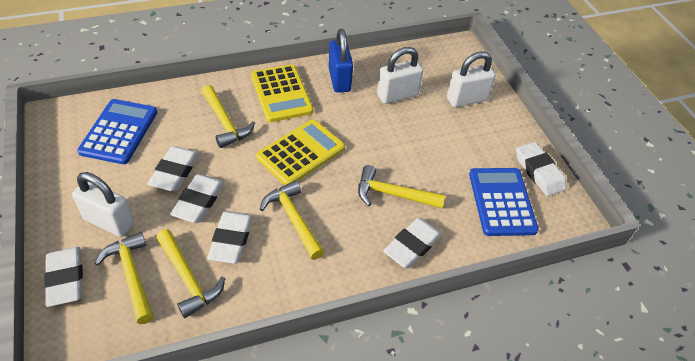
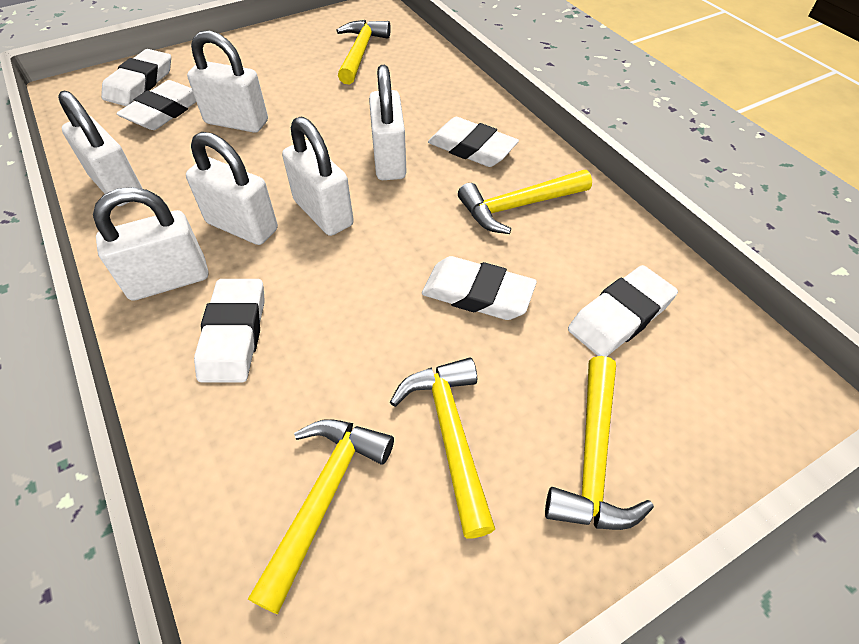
blue calculator: [77,99,157,164] [469,168,539,236] = 2 -> none = 0
blue padlock: [329,29,353,93] = 1 -> none = 0
white padlock: [72,172,134,237] [377,47,423,104] [447,52,496,107] = 3 -> [58,90,143,206] [93,187,208,301] [186,132,278,245] [187,30,268,133] [282,117,354,236] [369,65,407,180] = 6
yellow calculator: [251,64,313,122] [256,119,345,185] = 2 -> none = 0

